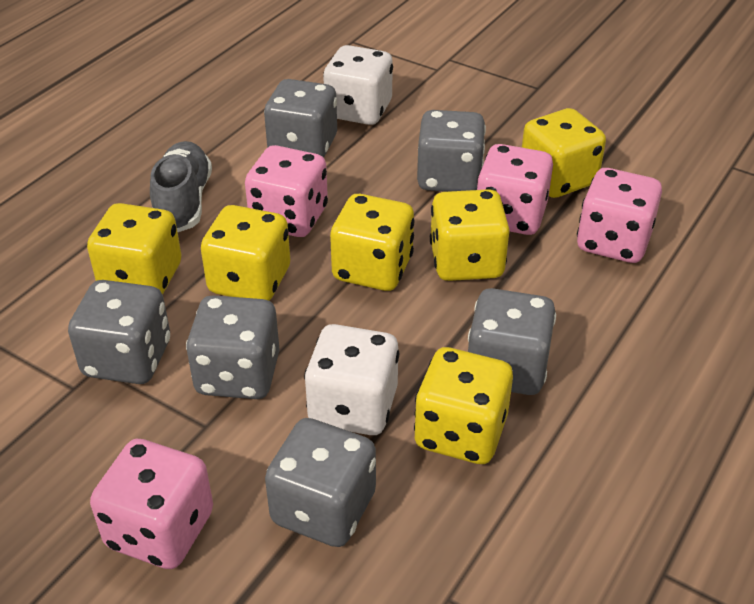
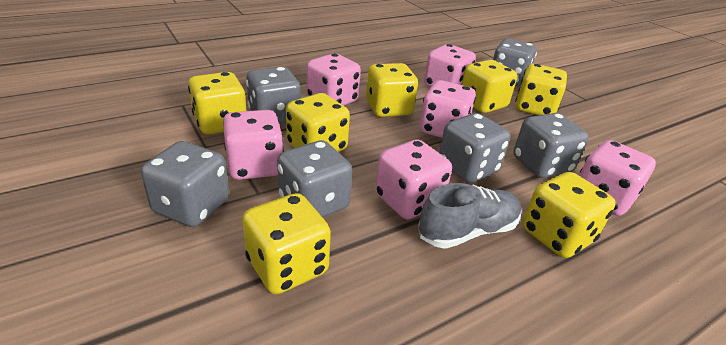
pink dice: [90,439,213,569] [245,145,328,237] [477,144,553,235] [577,168,662,263] = 4 -> [223,110,284,180] [307,53,361,106] [375,140,452,219] [420,80,476,138] [424,44,476,87] [579,140,656,216] = 6
white dice: [304,324,399,435] [323,45,393,125] = 2 -> none = 0
yellow dice: [87,203,181,295] [201,205,290,301] [330,194,415,291] [414,347,513,464] [430,189,510,281] [522,108,606,198] = 6 -> [188,72,246,135] [242,193,331,294] [286,93,350,152] [366,63,418,117] [461,60,517,113] [515,64,567,115] [522,172,616,258] = 7

